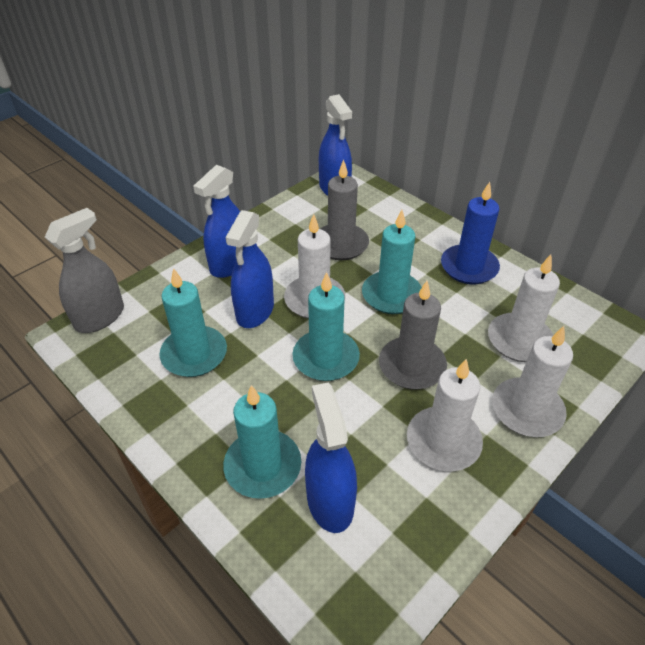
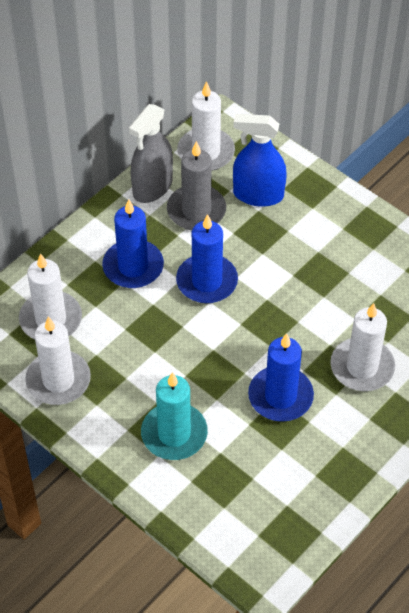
blue candle: [441,182,500,284] = 1 -> [102,199,164,288] [176,214,238,303] [248,333,314,422] = 3
blue spray bottle: [193,165,240,278] [225,210,274,328] [305,383,357,533] [319,94,352,196] = 4 -> [233,114,287,207] = 1
grey candle: [320,159,369,260] [379,281,447,389] = 2 -> [167,141,226,231] = 1
turquoise candle: [159,268,227,377] [223,385,301,499] [292,272,360,381] [362,210,422,314] = 4 -> [141,372,208,460] = 1

